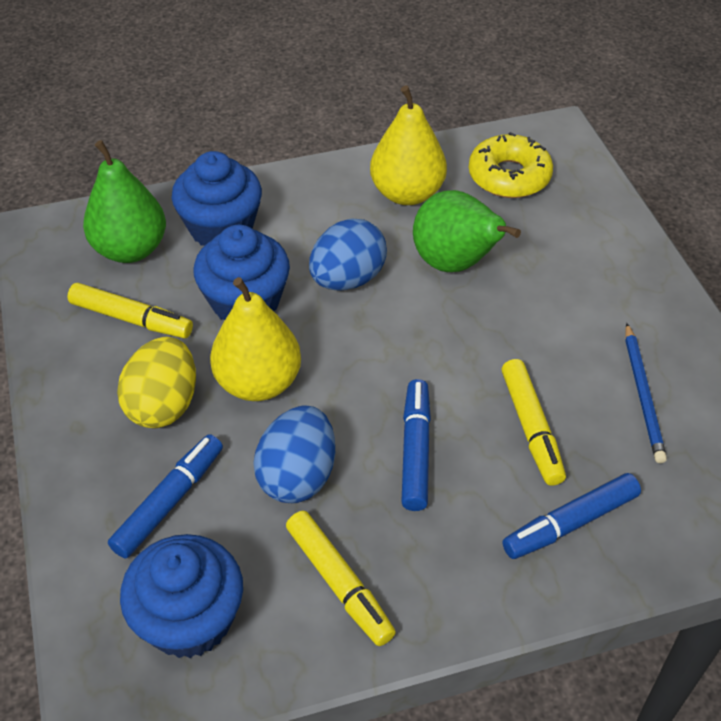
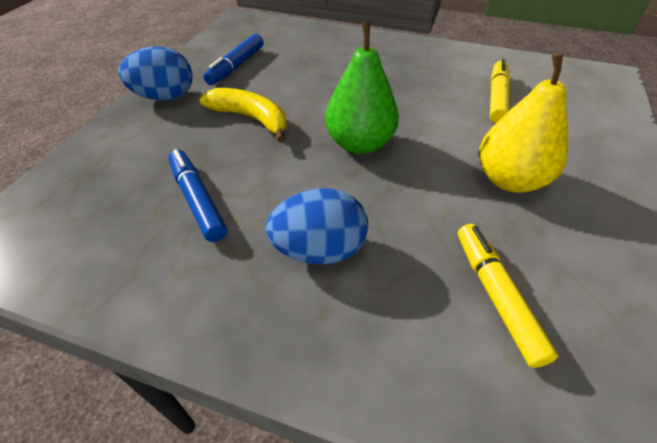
blue cupcake: [120,534,243,658] [172,151,262,246] [194,225,290,320] = 3 -> none = 0
blue marker: [108,434,223,559] [401,379,431,511] [502,473,641,559] = 3 -> [168,149,227,242] [203,34,264,85] = 2
blue pencil: [625,323,667,463] = 1 -> none = 0
green pear: [83,140,166,263] [413,190,521,272] = 2 -> [325,21,399,154] = 1
yellow banana: none = 0 -> [199,88,287,143] = 1
yellow donut: [469,132,553,198] = 1 -> none = 0
yellow egg: [117,337,196,428] = 1 -> none = 0
yellow marker: [67,283,193,338] [286,511,396,646] [502,359,566,486] = 3 -> [458,224,558,368] [490,59,510,123] = 2
yellow pear: [210,277,301,401] [370,86,447,205] = 2 -> [479,53,568,193] = 1

